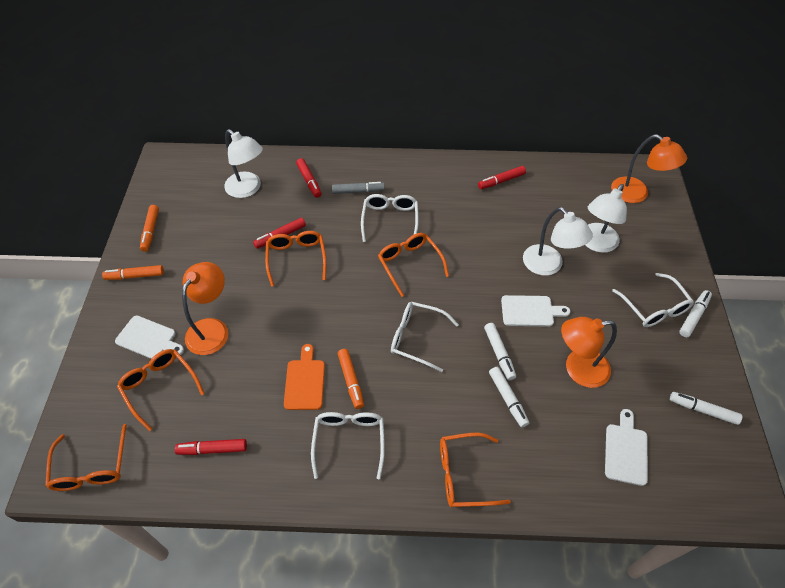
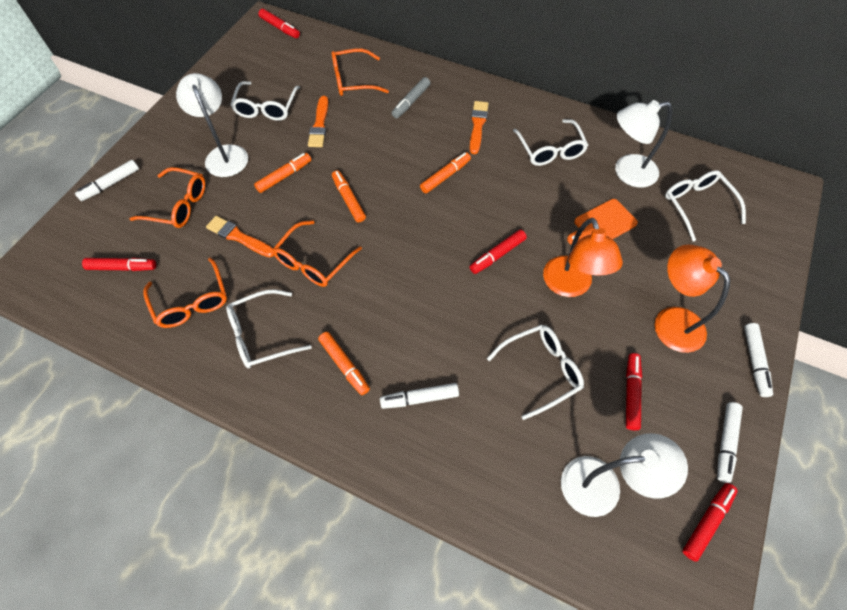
orange brush: none = 0 -> [206,216,274,257] [308,96,328,147] [470,101,489,154] = 3
orange glasses: [45,424,127,491] [117,349,205,431] [265,231,327,287] [378,233,449,297] [440,433,511,507] = 5 -> [129,167,205,228] [143,258,227,328] [273,220,362,287] [332,49,389,96] = 4
orange lamp: [182,262,228,355] [561,317,617,388] [611,134,687,203] = 3 -> [543,218,623,297] [655,244,730,353] = 2
orange marker: [102,265,164,280] [140,205,159,252] [338,349,364,409] = 3 -> [254,153,311,193] [318,332,370,395] [332,170,366,222] [420,152,471,193] = 4
red marker: [175,439,247,455] [253,218,306,249] [296,158,322,198] [478,166,526,189] = 4 -> [82,258,156,271] [258,9,300,38] [470,229,527,274] [626,353,642,430] [682,483,738,562] = 5
white cutting board: [115,316,184,359] [501,295,570,327] [605,409,648,486] = 3 -> none = 0
white glasses: [311,412,385,480] [361,194,419,242] [391,302,459,372] [612,273,694,327] = 4 -> [226,290,312,368] [230,81,300,121] [487,325,584,420] [513,119,588,166] [665,170,746,242] = 5

